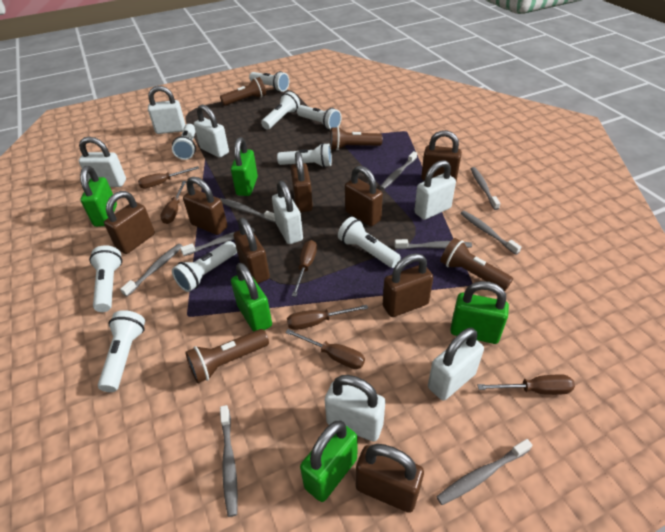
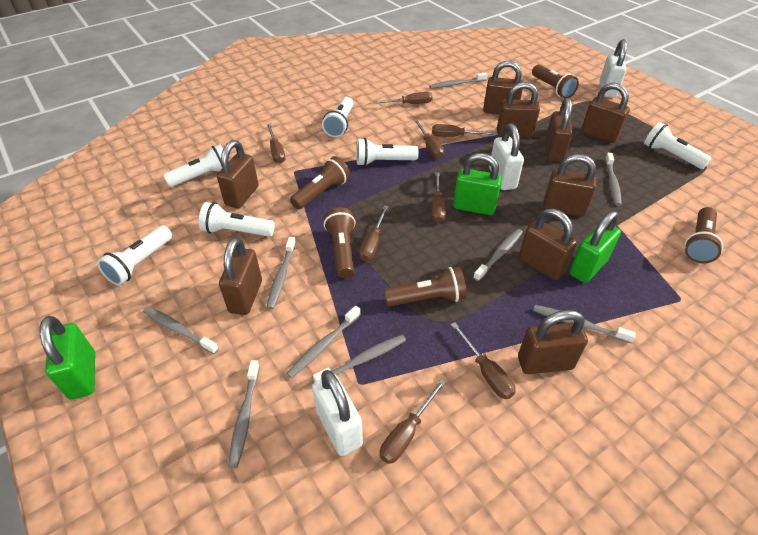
brown flashlight: [185,329,269,383] [220,77,266,106] [330,127,382,150] [440,238,513,291] = 4 -> [290,156,350,210] [324,207,356,278] [384,267,467,307] [532,65,579,98] [684,207,723,264] = 5
brown padlock: [104,191,155,254] [183,177,228,235] [234,218,270,284] [291,151,313,212] [345,166,383,226] [356,444,424,513] [383,253,433,317] [421,130,462,181] = 8 -> [217,140,259,209] [219,237,262,315] [483,61,523,114] [497,82,540,138] [518,310,588,374] [519,209,577,280] [543,154,597,217] [545,98,573,162] [581,83,630,143] = 9
brown screwdriver: [138,166,199,189] [160,181,186,224] [285,329,365,369] [287,305,368,330] [292,240,317,297] [478,374,575,395] = 6 -> [267,124,285,164] [359,205,389,261] [373,92,433,104] [380,379,446,464] [414,119,444,159] [431,172,446,223] [432,124,497,137] [451,322,516,399] = 8
green padlock: [80,166,117,227] [231,137,258,196] [231,263,272,332] [300,421,358,502] [450,281,509,344] = 5 -> [40,316,95,400] [453,153,502,215] [569,211,621,283] = 3
white flashlight: [89,245,122,312] [98,310,145,392] [172,124,196,160] [172,241,237,292] [249,71,289,92] [261,92,300,129] [277,143,332,168] [297,105,341,130] [338,217,401,268] = 9 -> [97,225,172,285] [163,144,223,187] [199,202,275,237] [322,97,354,137] [356,138,419,166] [644,122,712,169] = 6
white padlock: [79,137,126,187] [148,86,185,134] [194,105,229,158] [272,181,303,244] [325,375,385,442] [414,160,456,220] [428,328,484,401] = 7 -> [312,370,363,456] [489,123,524,190] [600,39,627,98] = 3

